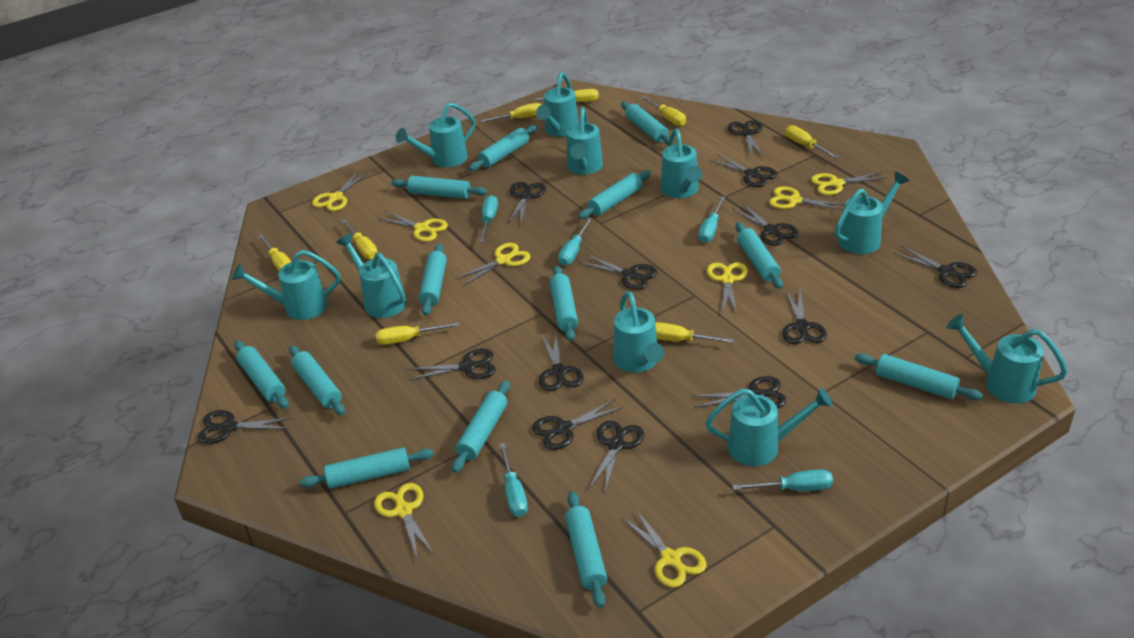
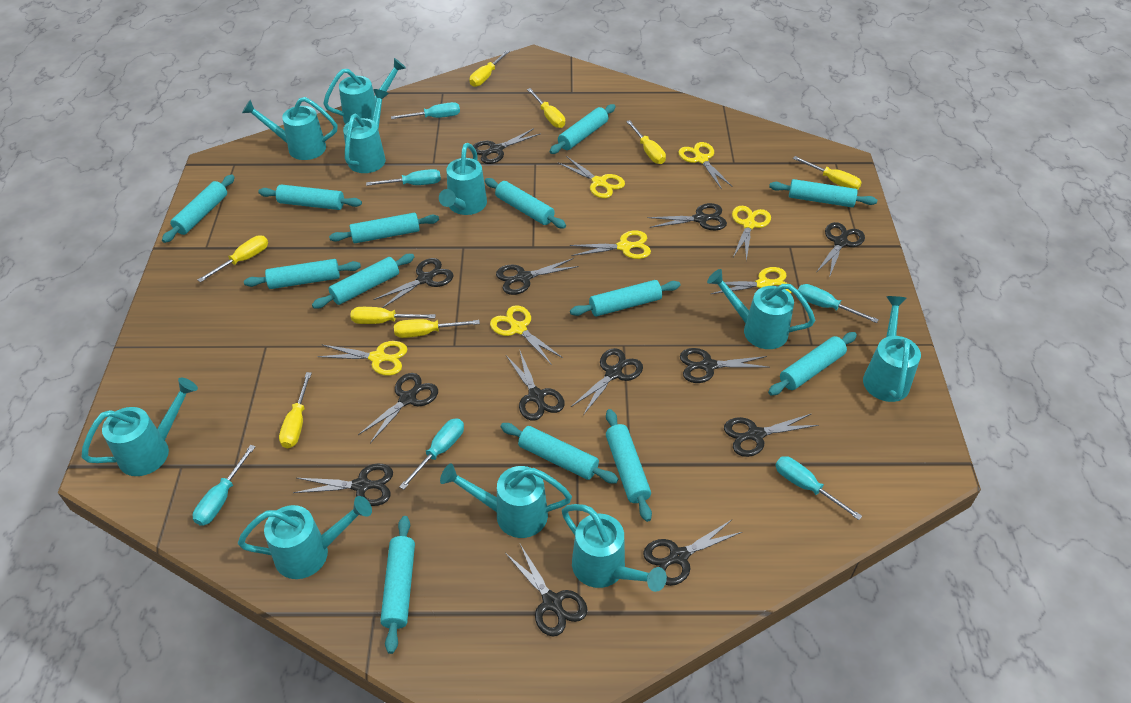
turquoise screwdriver: [479,195,498,242] [499,443,528,517] [558,218,592,266] [698,196,725,243] [732,469,833,491] = 5 -> [193,445,256,526] [366,169,441,186] [391,102,460,119] [399,418,464,490] [775,456,862,520] [798,284,879,323] = 6
yellow scissors: [312,171,368,211] [374,483,434,560] [377,211,448,242] [455,243,530,286] [621,508,707,588] [707,263,748,315] [769,186,845,211] [811,172,888,195] = 8 -> [317,341,408,376] [490,305,563,365] [559,156,625,198] [570,230,651,259] [678,142,733,190] [707,267,792,294] [732,206,771,261] = 7

